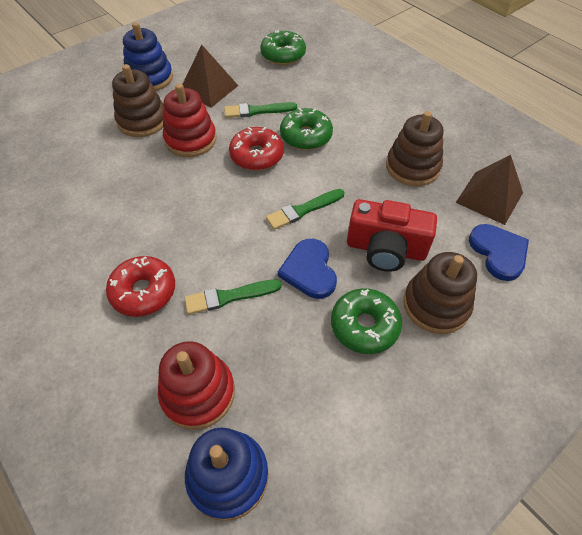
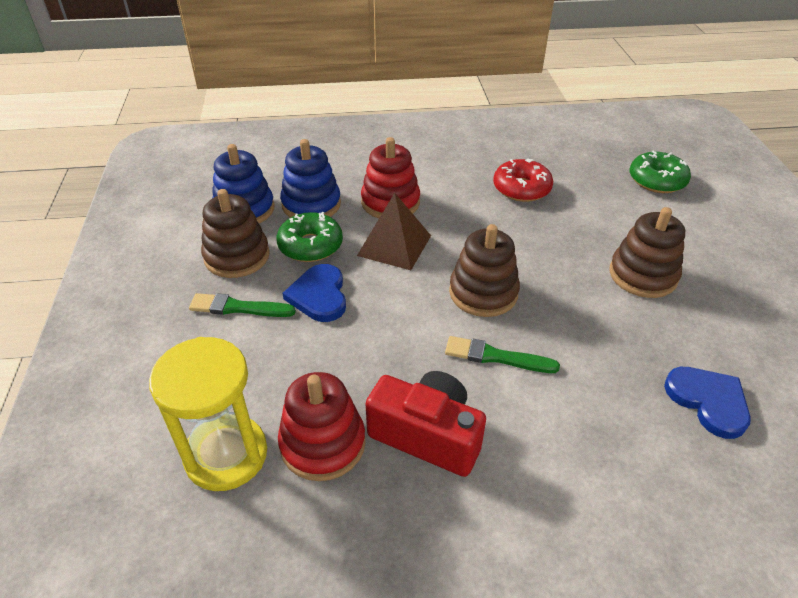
brown pyramid: [182,44,238,108] [456,155,523,225] = 2 -> [357,193,431,270] = 1
green brush: [184,279,282,314] [224,102,297,118] [266,189,344,230] = 3 -> [189,293,296,317] [445,336,560,373] = 2
green donut: [260,30,306,65] [280,108,333,150] [331,288,402,354] = 3 -> [276,212,343,262] [630,151,691,193] = 2
red donut: [106,256,175,317] [229,127,284,170] = 2 -> [493,158,553,202] = 1
yellow hourglass: none = 0 -> [149,337,267,491] = 1

